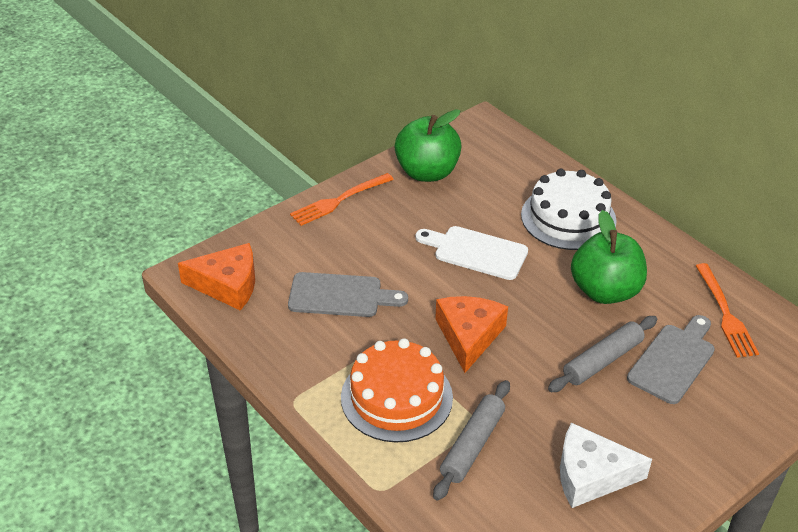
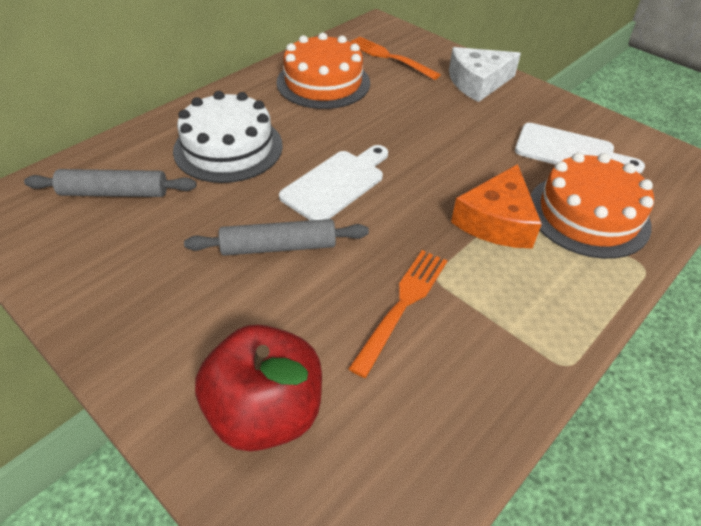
green apple: [394,109,462,182] [571,210,647,304] = 2 -> none = 0
grey cutting board: [288,272,408,317] [627,315,715,404] = 2 -> none = 0
orange cake: [341,338,453,442] = 1 -> [277,33,370,109] [530,152,654,259] = 2
orange cheese: [178,243,255,311] [435,296,508,373] = 2 -> [451,164,542,249] = 1
red apple: none = 0 -> [195,324,322,452] = 1
white cutting board: [415,226,528,280] = 1 -> [279,145,388,220] [515,123,645,174] = 2

